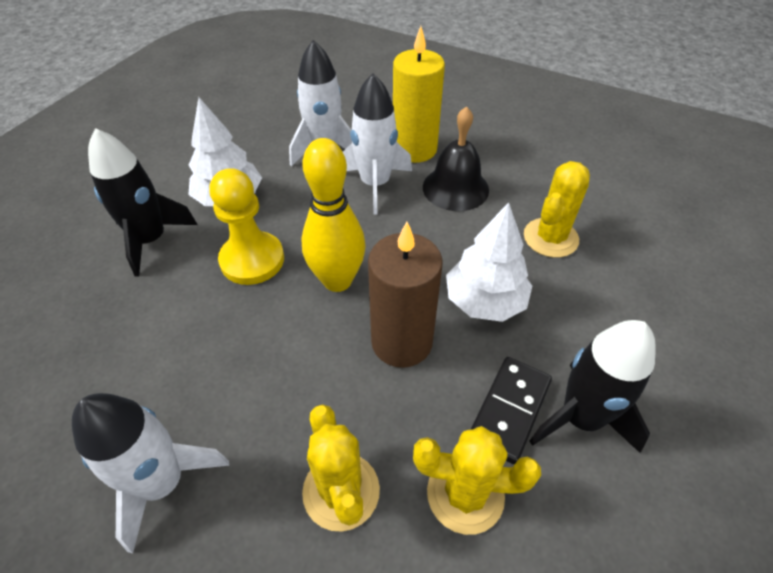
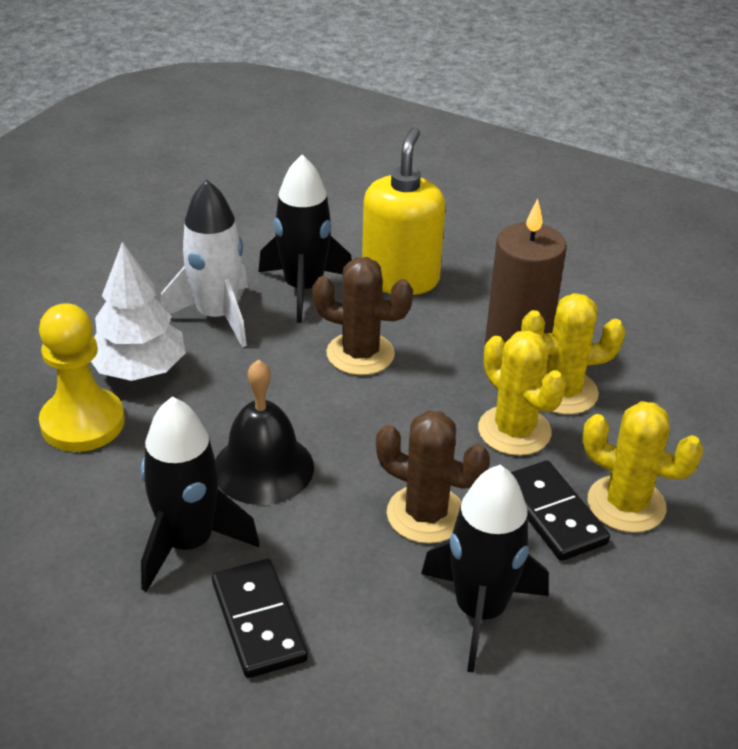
black domino: [471,357,552,464] = 1 -> [212,559,308,678] [511,460,610,561] = 2
black rocket: [88,128,198,277] [529,320,656,453] = 2 -> [141,397,259,592] [258,155,352,323] [421,465,549,673] = 3
brown cactus: none = 0 -> [312,257,413,375] [376,410,490,544] = 2
white rocket: [72,393,229,553] [289,40,352,166] [343,73,412,214] = 3 -> [161,180,248,348] = 1
white tree: [188,97,262,206] [446,202,532,322] = 2 -> [91,241,186,381] = 1
yellow bowling pin: [301,138,366,292] = 1 -> none = 0
yellow candle: [393,26,445,163] = 1 -> none = 0
yellow soap dispenser: none = 0 -> [362,127,446,295] = 1

